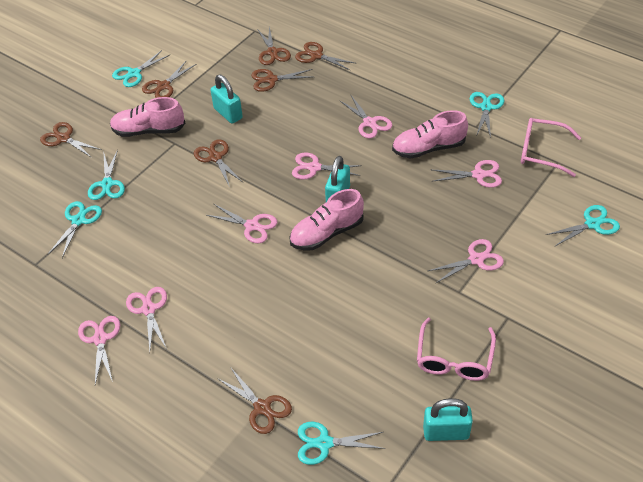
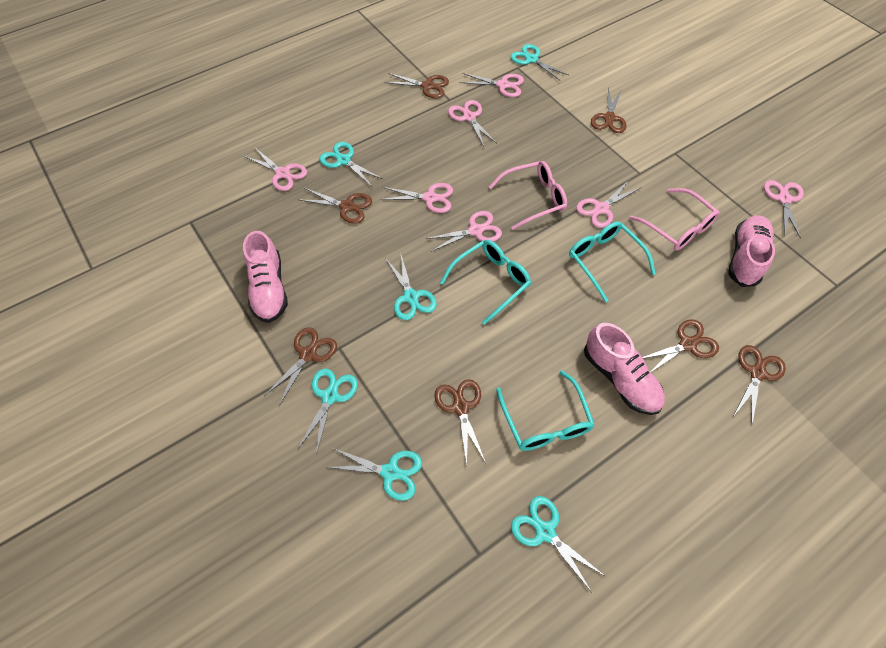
turquoise glasses: none = 0 -> [440,240,531,325] [496,370,595,451] [569,221,656,302] = 3
turquoise padlock: [211,75,243,124] [325,156,350,202] [423,398,473,441] = 3 -> none = 0

